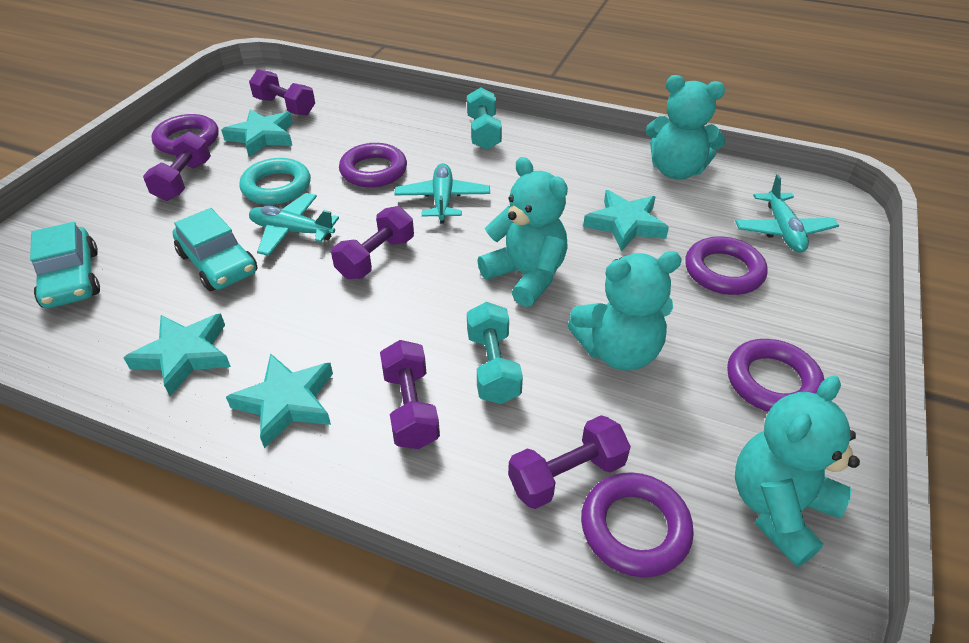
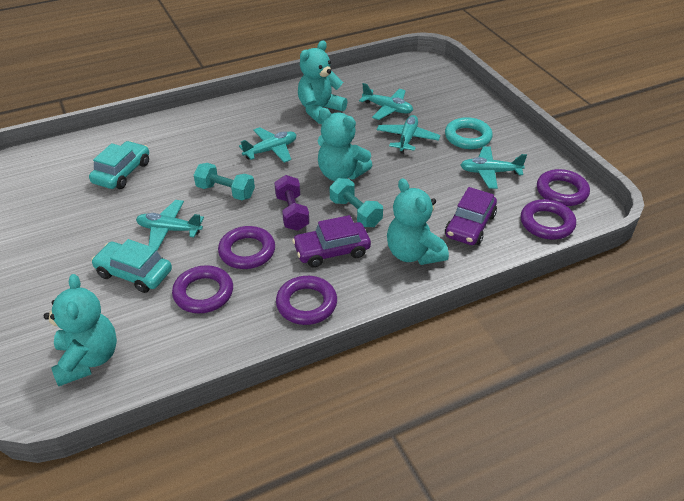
purple car: none = 0 -> [292,215,371,268] [445,187,497,245] = 2
purple dumbbell: [143,132,211,201] [249,69,315,116] [331,206,414,279] [380,340,440,449] [508,415,631,509] = 5 -> [274,175,309,231] = 1
turquoise plane: [249,193,339,256] [394,163,490,224] [735,174,839,253] = 3 -> [136,200,204,251] [239,127,296,163] [359,83,413,120] [377,115,440,154] [461,146,527,189] = 5
turquoise star: [123,314,231,396] [221,109,293,157] [226,353,333,448] [583,190,669,252] = 4 -> none = 0

